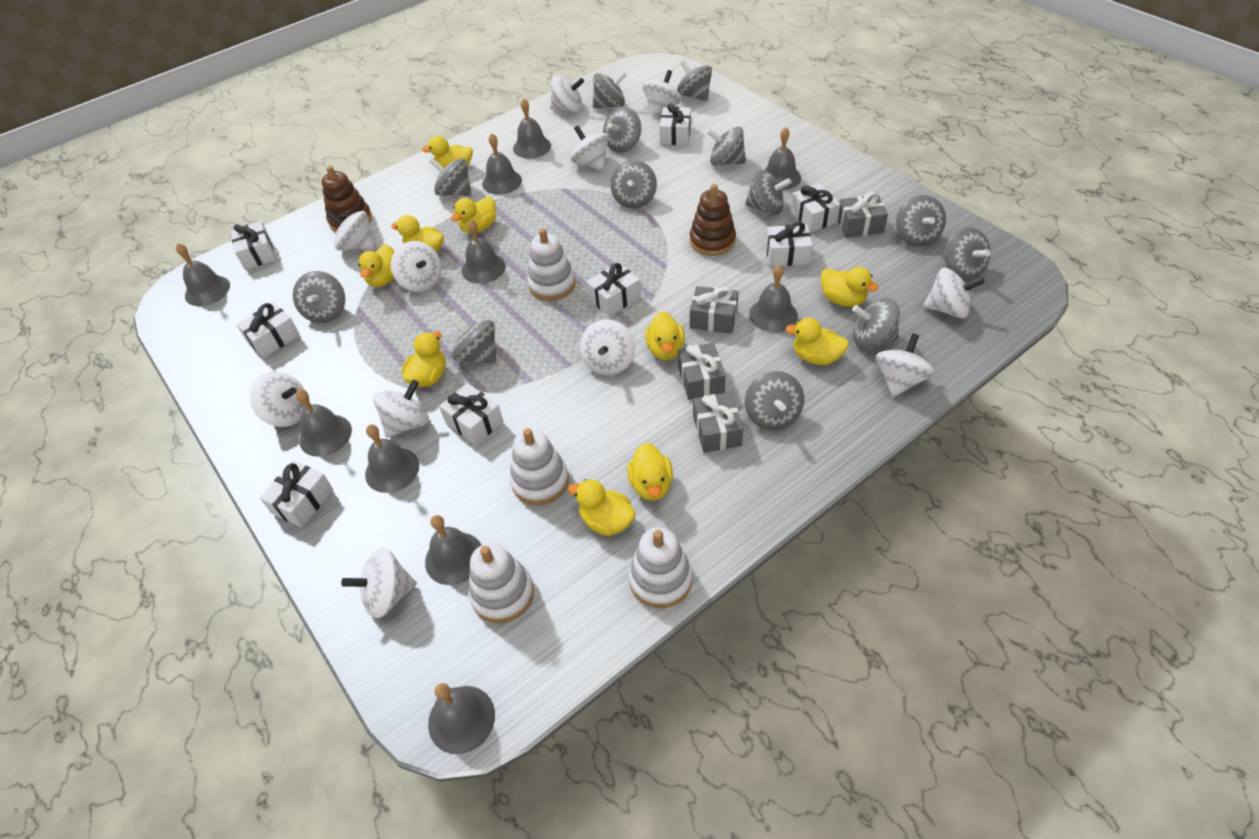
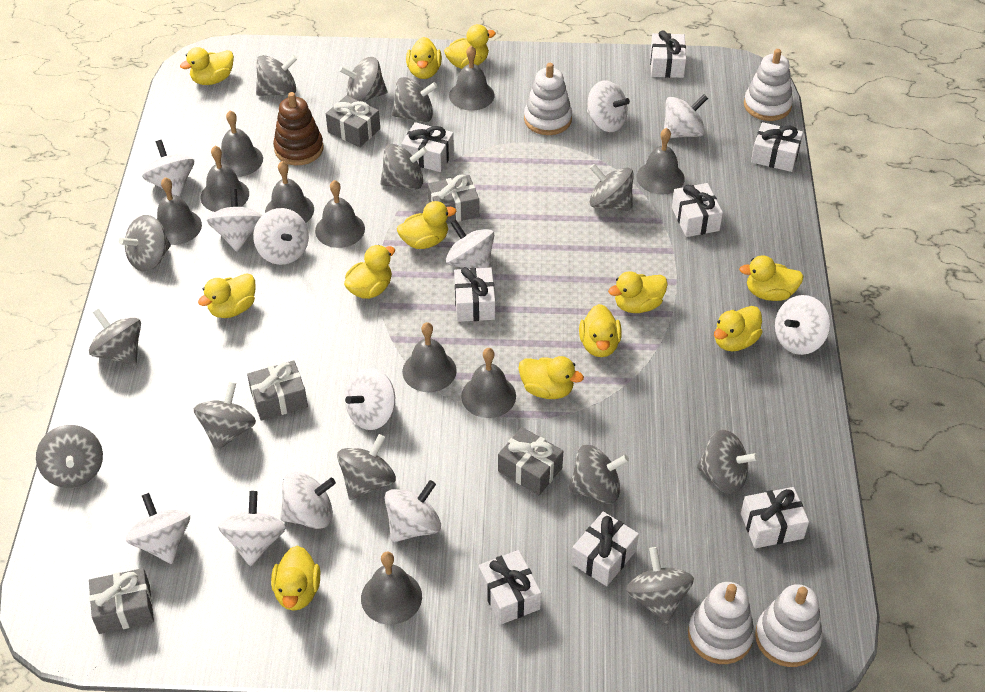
brown stacking toy: [322,166,372,232] [690,184,736,256] = 2 -> [273,92,323,165] = 1
grey gift: [678,343,726,400] [690,286,738,334] [693,392,743,453] [838,192,888,238] = 4 -> [89,568,154,634] [247,360,308,421] [326,95,380,147] [428,174,479,224] [498,427,563,495] = 5
white spinning top: [250,372,306,427] [327,211,375,250] [341,548,417,618] [373,380,429,438] [391,241,442,292] [550,75,584,113] [570,126,609,171] [580,319,635,375] [643,70,682,117] [876,333,935,397] [923,268,985,318] = 11 -> [126,493,190,564] [142,140,194,197] [207,189,262,252] [218,491,286,566] [253,208,309,265] [280,471,336,529] [345,368,395,430] [384,480,441,542] [446,220,494,269] [587,81,630,132] [664,95,708,138] [775,295,830,355] = 12
yellow duck: [359,244,395,287] [391,215,444,253] [402,331,446,387] [422,136,473,168] [451,197,496,234] [568,479,636,536] [627,443,673,501] [645,311,685,360] [785,318,849,365] [821,267,878,307] = 10 -> [180,47,234,85] [198,273,256,318] [271,546,320,611] [344,245,395,299] [397,201,456,249] [406,37,442,79] [444,24,496,69] [518,356,584,399] [579,304,622,357] [608,271,668,313] [714,306,763,351] [739,255,804,301] = 12

